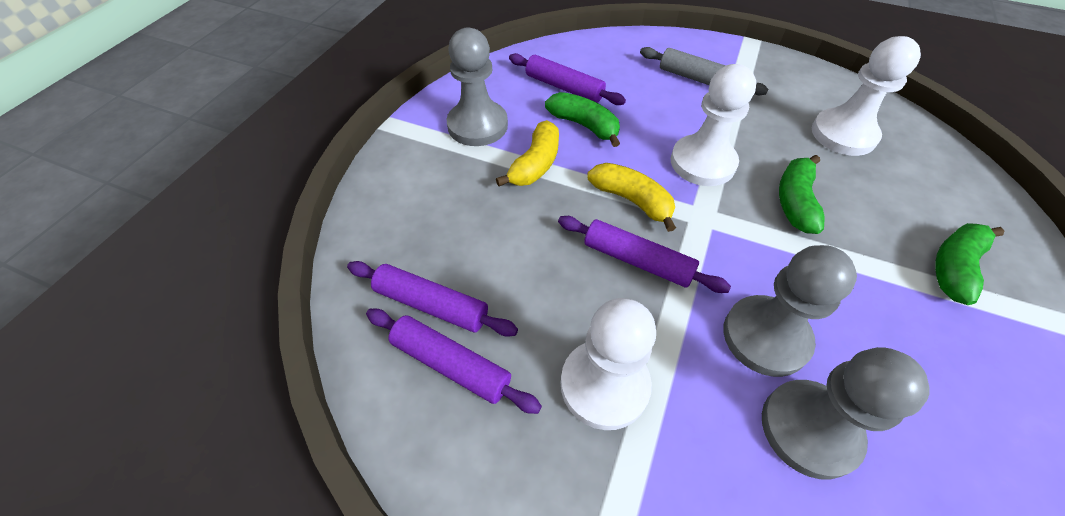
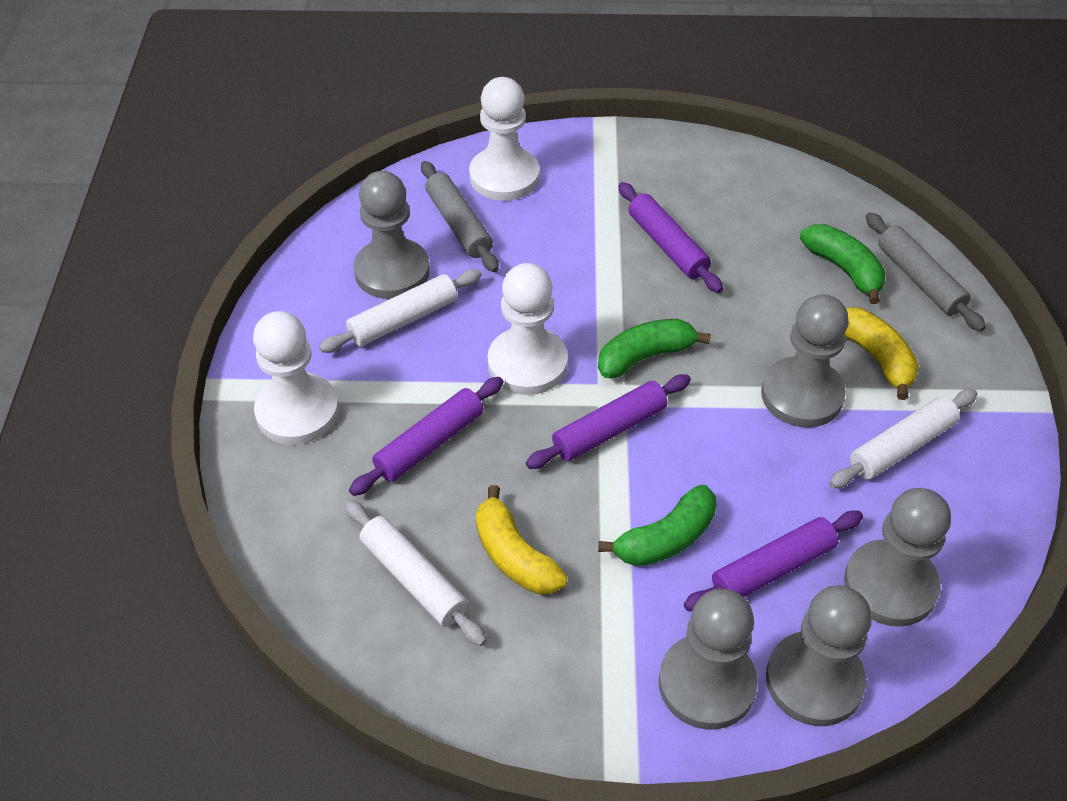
grey pawn: [447,27,508,146] [723,245,857,377] [762,347,930,479] = 3 -> [353,171,430,299] [659,589,758,730] [761,294,849,428] [766,585,872,726] [844,488,951,627] = 5
grey rolling pin: [640,47,769,95] = 1 -> [421,161,499,272] [865,212,986,331] = 2
white rolling pin: none = 0 -> [319,269,482,353] [344,500,487,646] [829,389,977,488] = 3

